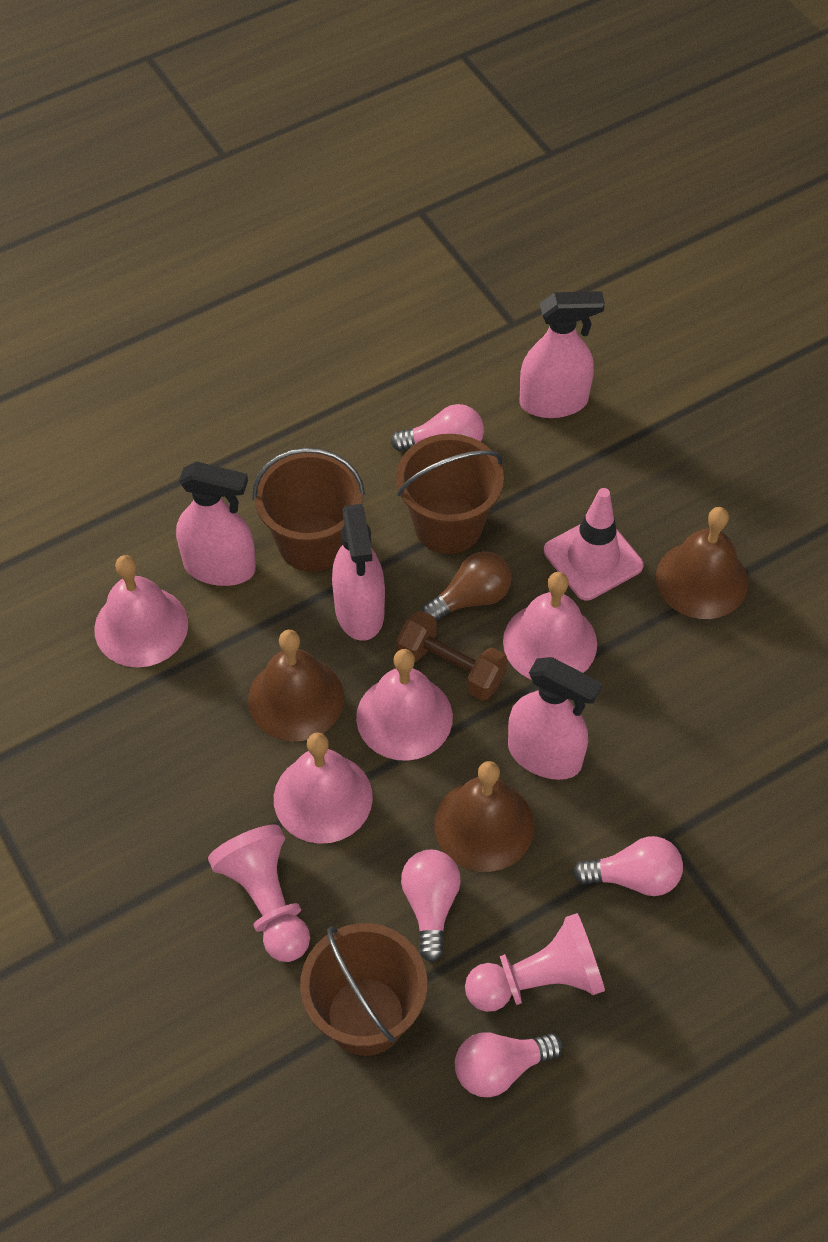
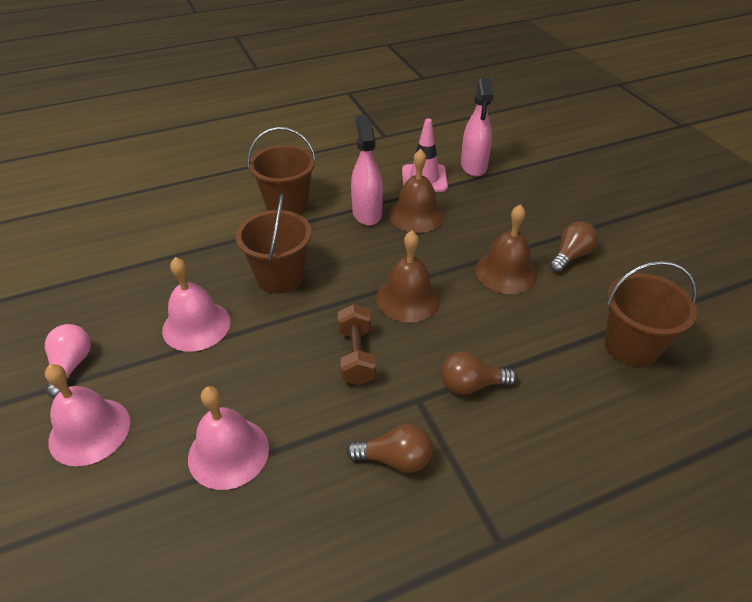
brown light bulb: [422,551,512,622] = 1 -> [346,424,433,473] [441,352,517,395] [550,221,598,273] = 3
pink bell: [94,555,188,667] [274,732,373,844] [356,649,453,761] [503,572,597,680] = 4 -> [45,364,130,466] [162,257,230,352] [188,386,269,490] = 3
pink light bulb: [391,404,484,451] [401,850,461,962] [455,1032,563,1097] [573,836,683,896] = 4 -> [45,324,91,398] = 1
pink pawn: [208,824,310,962] [465,913,605,1012] = 2 -> none = 0
pink spray bottle: [176,461,256,586] [332,504,385,641] [508,657,602,780] [520,291,605,418] = 4 -> [351,115,383,226] [461,78,494,176] = 2

